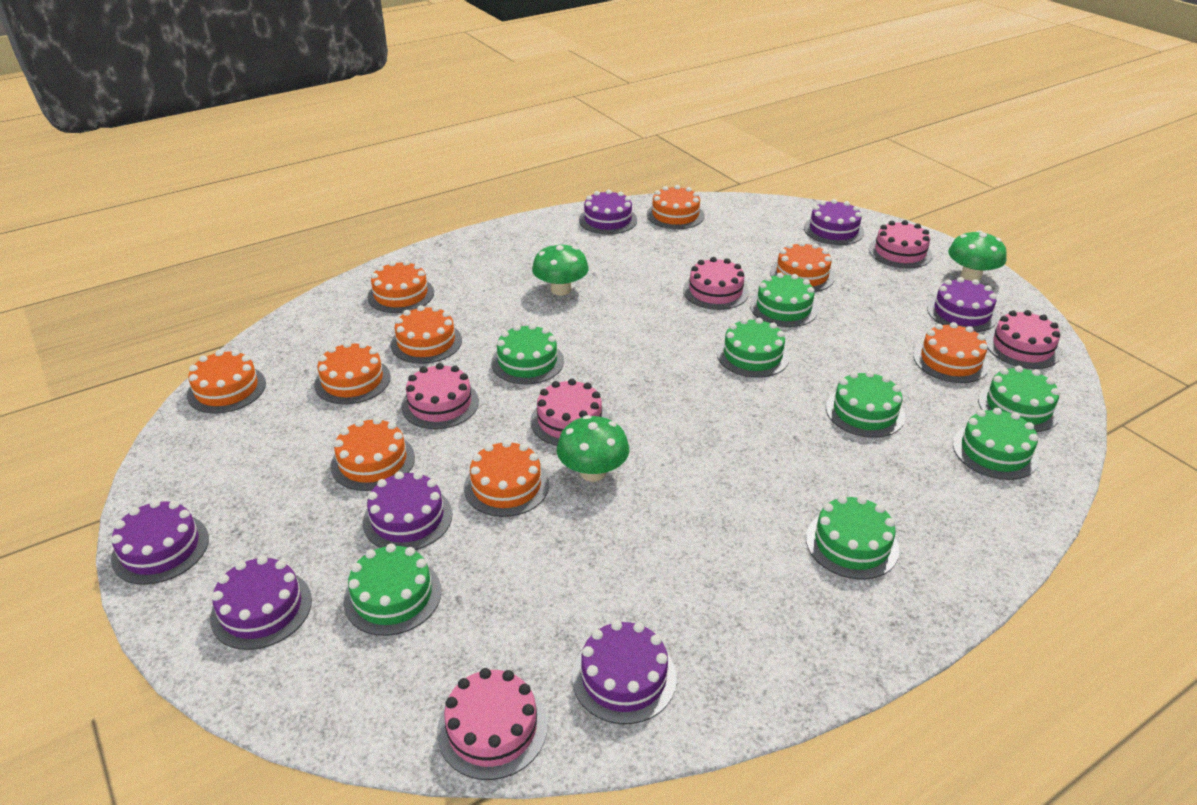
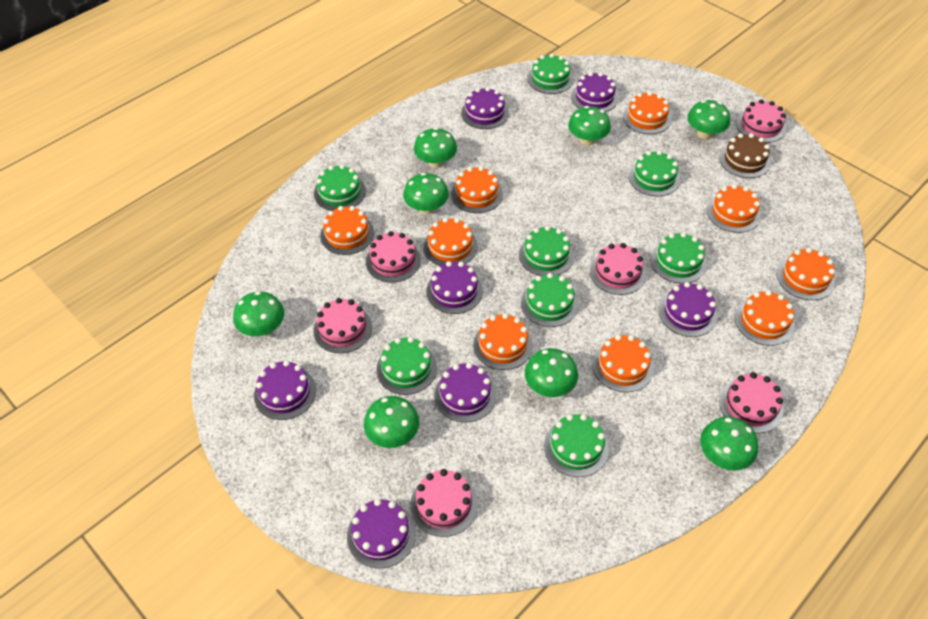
brown cake: none = 0 -> [719,133,771,178] = 1
green mushroom: [532,243,589,296] [557,415,629,482] [948,230,1007,281] = 3 -> [233,291,284,336] [364,396,419,448] [403,173,449,214] [414,127,457,168] [525,348,578,397] [568,106,611,146] [687,100,730,139] [700,417,758,470] = 8

